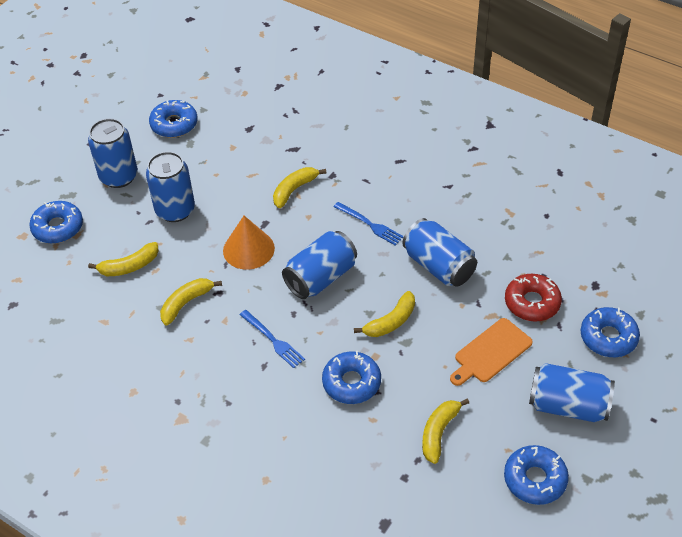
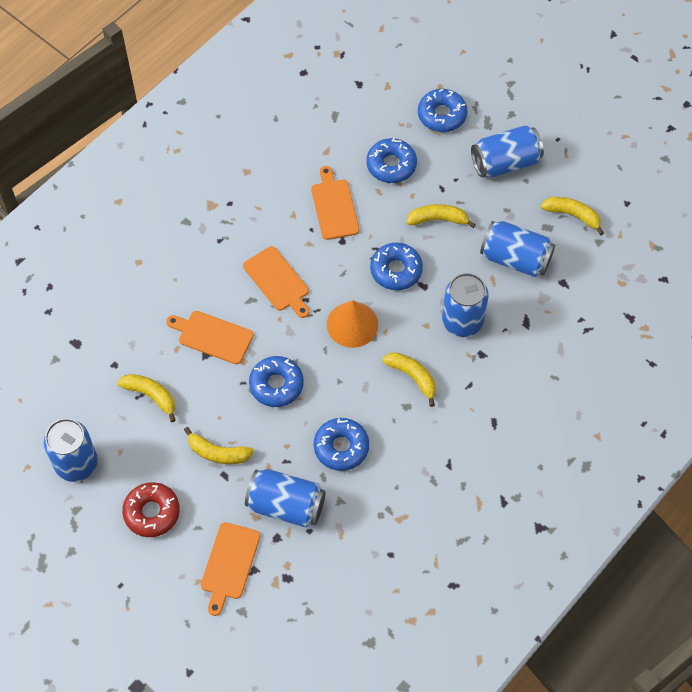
blue fork: [240,310,305,368] [334,202,404,245] = 2 -> none = 0
orange cutting board: [450,318,533,386] = 1 -> [166,311,254,364] [201,522,260,616] [243,246,309,318] [311,166,359,240] = 4

